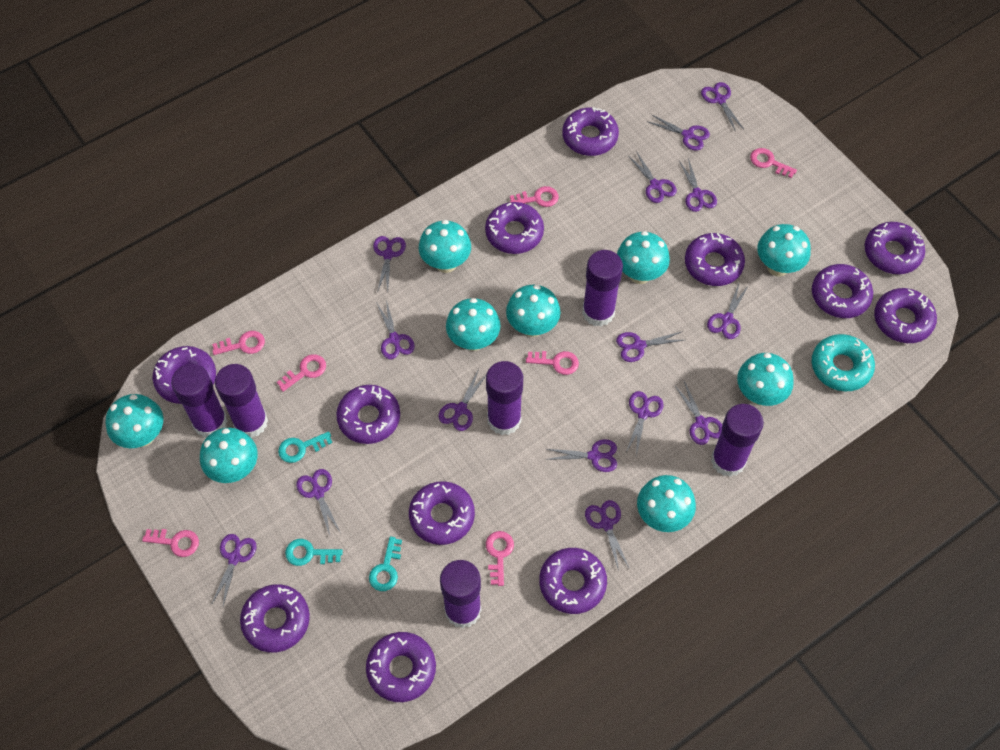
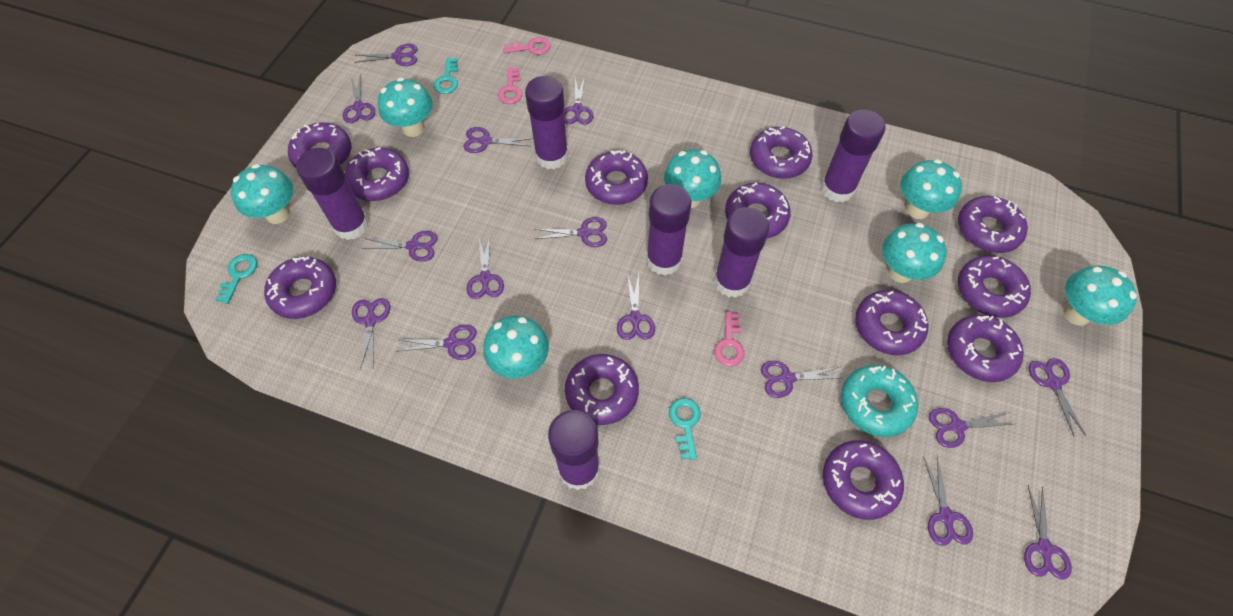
pink key: [142,529,199,557] [212,331,265,355] [277,354,326,392] [486,531,514,586] [510,186,559,207] [526,351,579,375] [750,148,797,178] = 7 -> [498,67,522,104] [503,37,551,55] [714,312,745,366] = 3
turquoise mushroom: [106,394,163,448] [200,428,258,483] [419,220,471,273] [446,298,500,351] [506,285,560,337] [617,231,670,284] [637,475,696,532] [737,353,794,406] [757,224,811,276] = 9 -> [231,164,293,224] [378,78,433,137] [483,315,549,378] [664,149,721,208] [882,223,947,283] [901,159,962,219] [1063,266,1137,326] = 7

